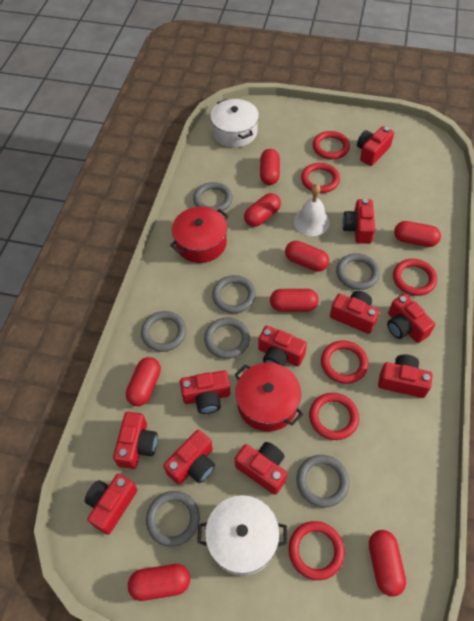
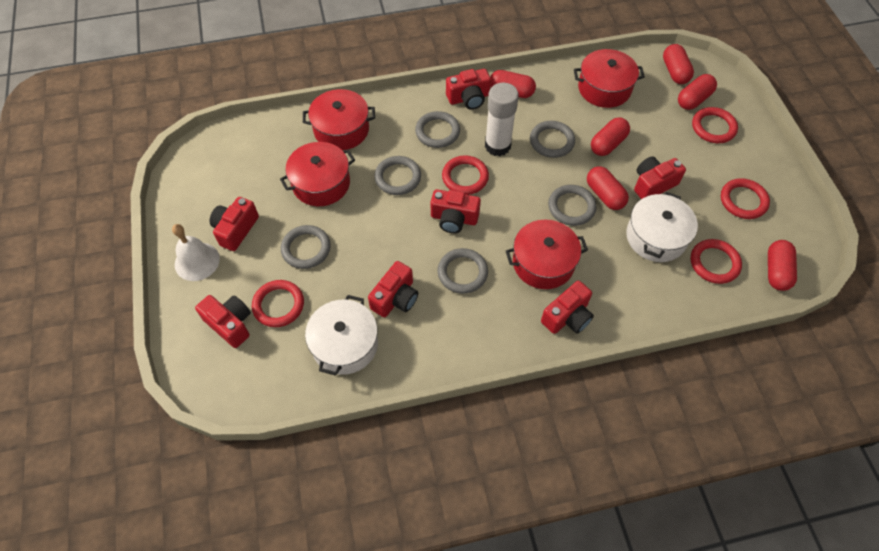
grey ring: [141,311,186,352] [146,491,200,547] [193,182,233,213] [204,317,250,359] [212,275,256,313] [296,455,349,508] [336,253,380,290] = 7 -> [281,225,331,269] [374,156,421,195] [415,111,460,148] [438,248,488,294] [530,121,575,158] [548,185,597,226] = 6
red camera: [85,474,137,535] [113,412,158,469] [163,430,215,485] [180,370,230,414] [235,442,287,495] [258,326,307,367] [330,291,379,334] [343,199,375,244] [357,126,394,166] [378,355,433,398] [387,294,435,343] = 11 -> [195,295,251,348] [210,197,259,251] [368,261,418,317] [431,189,481,233] [446,69,491,110] [541,281,594,334] [634,156,686,199] = 7
red capsule: [126,357,161,406] [128,564,190,601] [244,193,281,227] [260,149,280,185] [270,289,319,311] [285,241,329,272] [369,530,406,597] [394,221,441,247] = 8 -> [490,70,536,98] [587,166,629,210] [591,117,630,156] [663,44,694,84] [678,74,717,110] [768,240,797,291] = 6
red pot: [170,207,228,263] [235,363,303,432] = 2 -> [280,142,355,206] [303,89,375,150] [506,220,588,289] [574,49,645,108] = 4
red ring: [288,521,345,580] [301,163,340,193] [309,393,359,440] [313,131,350,159] [321,341,368,384] [393,259,437,296] = 6 -> [252,280,304,327] [442,155,489,195] [690,239,742,284] [692,107,738,143] [721,178,770,219] = 5
white glue stick: none = 0 -> [485,83,519,156] = 1

